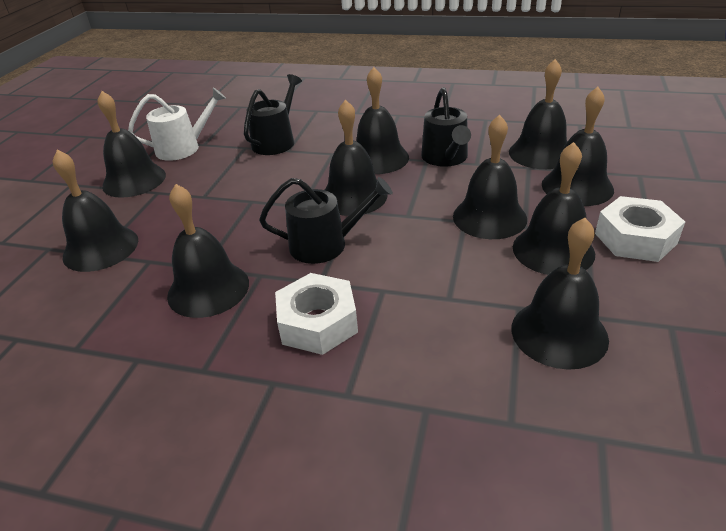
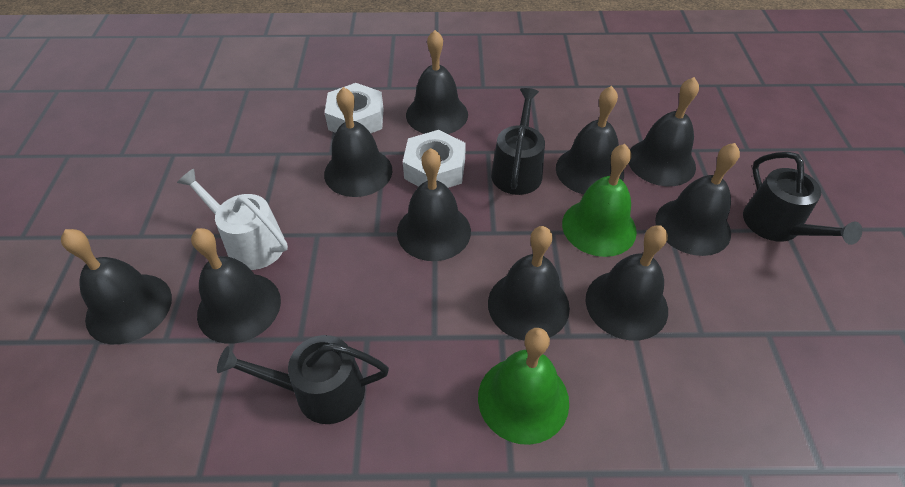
green bell: none = 0 -> [478,328,569,445] [562,144,637,257] = 2

